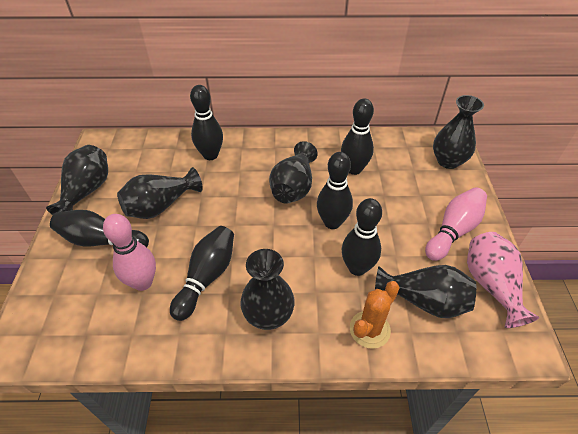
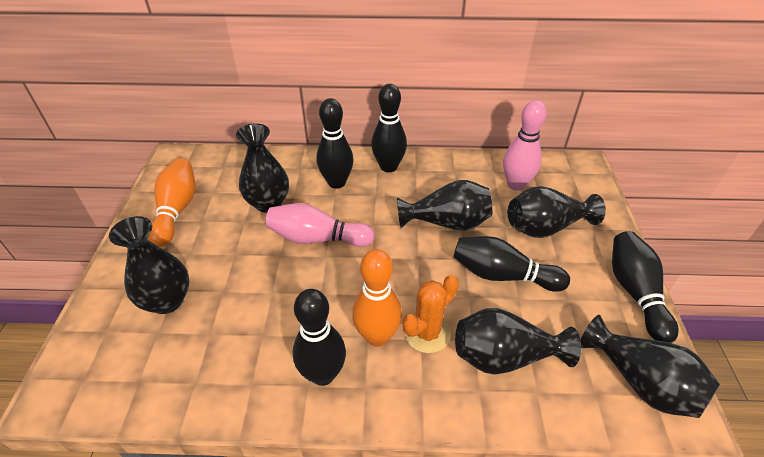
black bowling pin: [50,210,149,247] [170,226,234,321] [190,85,223,160] [317,152,353,229] [341,99,374,175] [342,198,382,276] = 6 -> [293,289,346,386] [317,98,354,189] [371,84,407,172] [453,236,570,292] [612,231,679,343] = 5
orange bowling pin: none = 0 -> [148,158,196,247] [352,249,402,347] = 2
pink vase: [467,232,539,328] = 1 -> none = 0

